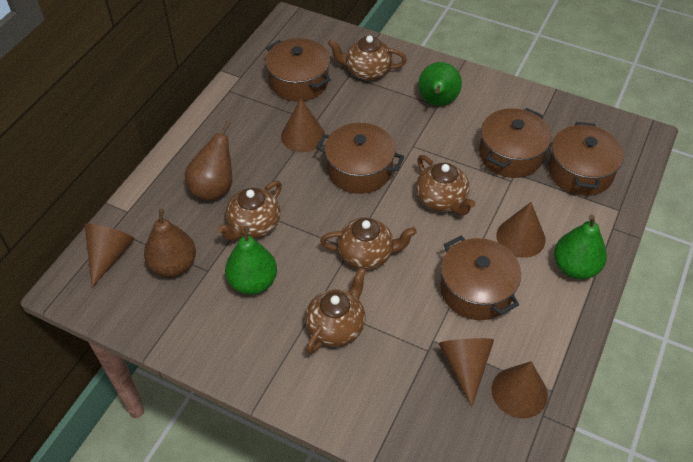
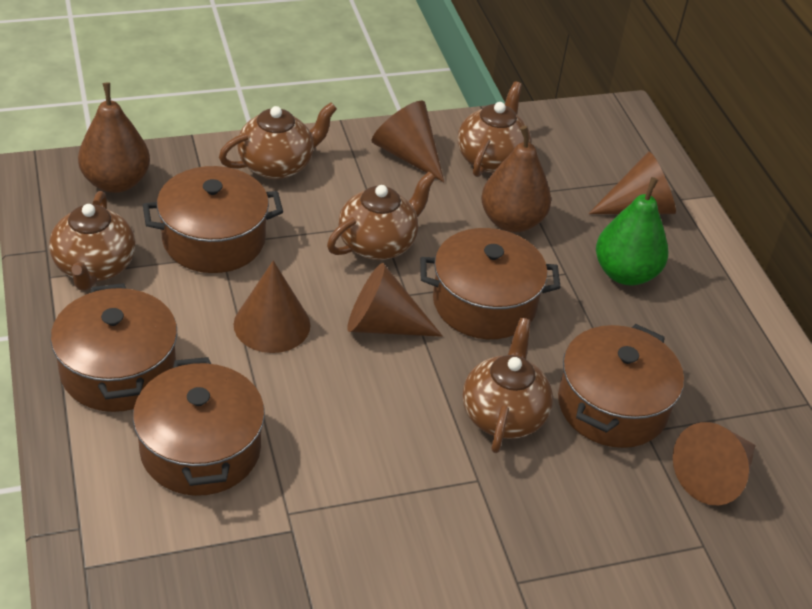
green pear: [225,226,277,295] [418,62,462,106] [554,215,607,279] = 3 -> [596,177,668,286] = 1

